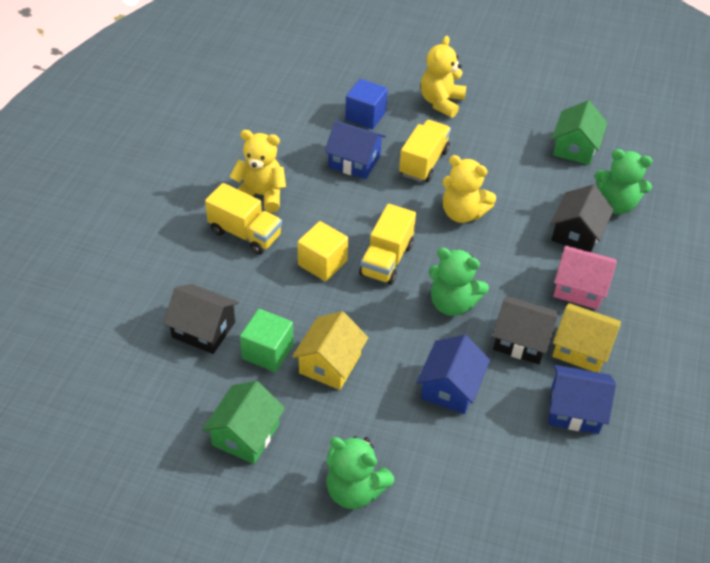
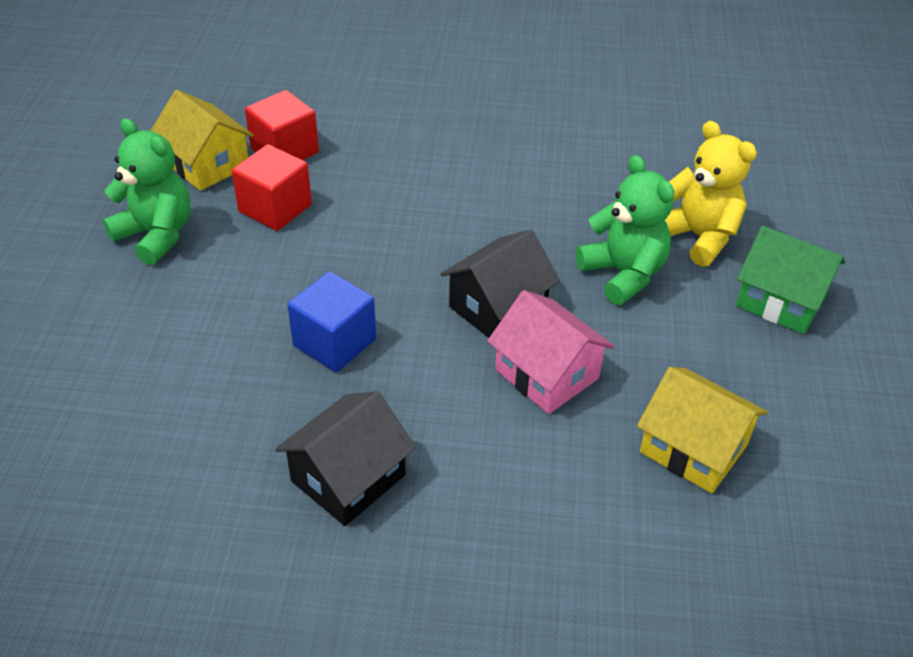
black house: [163,284,239,354] [492,296,559,364] [550,184,614,252] = 3 -> [275,391,416,526] [441,229,560,338] = 2
blue house: [325,120,386,179] [416,335,490,414] [548,365,616,434] = 3 -> none = 0
green cube: [240,309,294,372] = 1 -> none = 0
green house: [202,381,285,464] [552,100,608,165] = 2 -> [736,226,845,334] = 1
green teddy bear: [326,436,395,509] [429,248,489,316] [594,149,653,214] = 3 -> [103,118,190,265] [576,155,674,305] = 2
red cube: none = 0 -> [231,144,312,231] [245,90,319,160] = 2
yellow cube: [298,221,348,281] = 1 -> none = 0
yellow teddy bear: [229,130,286,213] [421,36,466,118] [442,155,496,223] = 3 -> [665,121,757,267] = 1
yellow truck: [205,183,282,255] [359,204,416,285] [399,120,451,182] = 3 -> none = 0

